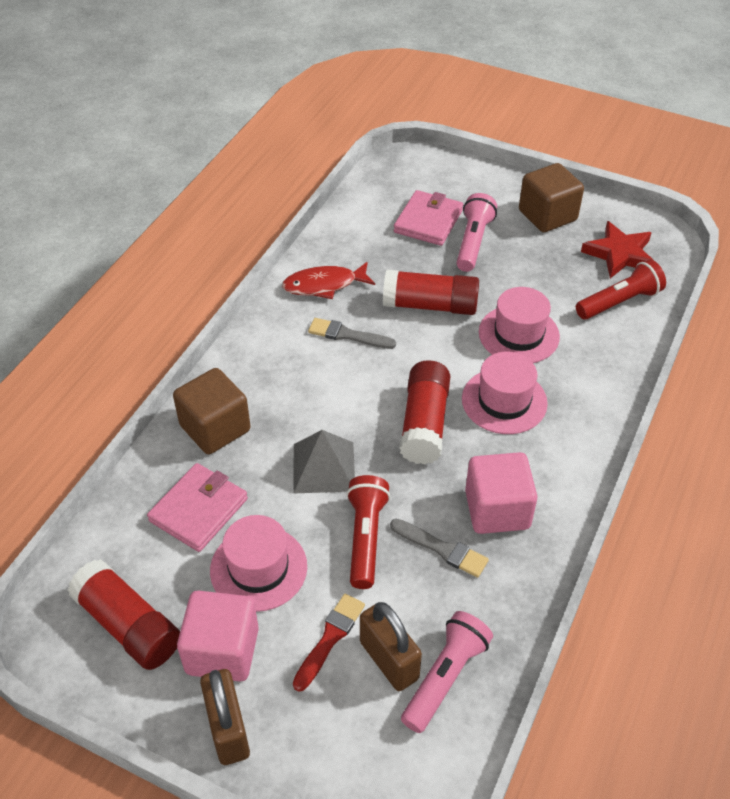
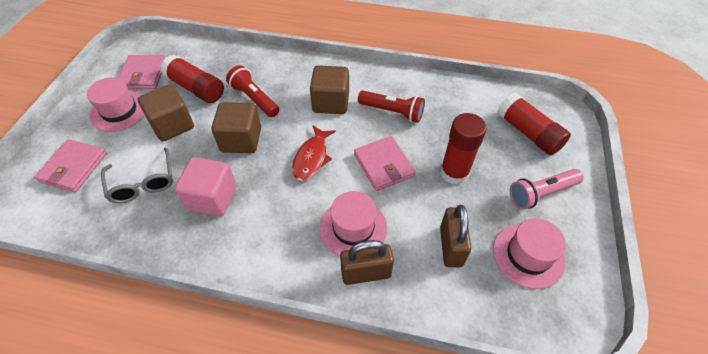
brown cube: [173,368,251,454] [519,163,584,232] = 2 -> [138,84,194,141] [211,102,261,153] [310,65,349,114] = 3
grey brush: [308,318,396,349] [390,519,489,578] = 2 -> none = 0
grey glasses: none = 0 -> [101,148,173,203] = 1
grey pyramid: [293,430,355,494] = 1 -> none = 0
pink cube: [177,590,259,682] [465,452,537,534] = 2 -> [175,157,237,216] = 1
pink flashlight: [401,611,493,733] [456,193,497,272] = 2 -> [510,169,584,209] = 1
pink wallet: [147,463,248,552] [394,190,463,246] = 2 -> [34,139,107,192] [118,55,165,89] [354,136,416,191] = 3
red brush: [293,594,365,692] = 1 -> none = 0
red star: [581,221,653,278] = 1 -> none = 0

